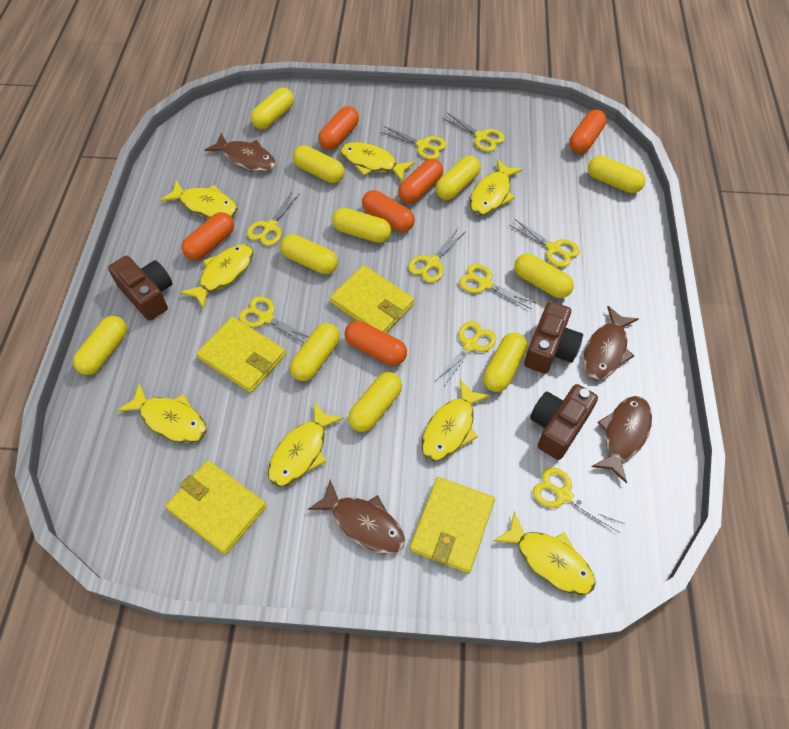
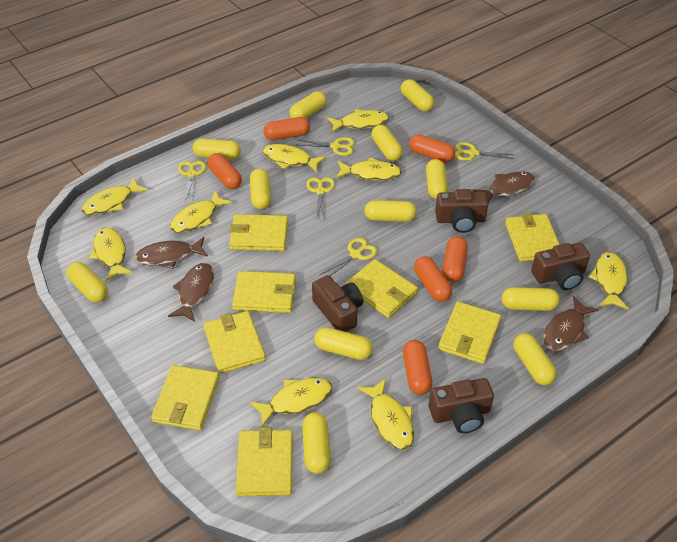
brown camera: [108,256,172,321] [524,301,583,374] [530,384,598,460] = 3 -> [312,275,363,332] [429,378,494,433] [435,189,488,233] [531,242,590,290] = 4
yellow capsule: [73,316,127,375] [251,88,294,129] [280,234,338,274] [290,323,340,381] [293,145,345,183] [332,208,391,243] [348,372,402,432] [435,156,481,200] [483,333,527,392] [514,253,574,298] [588,156,645,193] = 11 -> [66,262,108,302] [193,138,241,160] [250,168,271,209] [289,91,327,118] [302,412,331,474] [314,327,373,360] [364,200,417,222] [371,125,403,161] [401,79,435,112] [426,159,448,199] [502,287,560,311] [513,333,557,385] = 12
yellow fish: [117,383,207,443] [161,181,238,218] [180,244,253,309] [268,401,344,487] [340,142,415,182] [421,379,491,461] [470,159,523,215] [493,511,596,595] = 8 -> [81,177,148,215] [89,227,133,281] [170,191,232,233] [250,378,332,427] [262,144,326,172] [327,109,389,133] [336,158,402,181] [358,378,414,450] [589,252,629,309] = 9
yellow scissors: [239,296,310,343] [247,192,299,246] [380,126,446,159] [408,228,466,283] [436,321,496,388] [442,113,505,152] [459,264,536,309] [509,219,580,267] [533,467,625,533] = 9 -> [178,161,206,201] [299,137,355,156] [306,177,335,217] [320,238,377,276] [455,142,514,161] = 5
yellow wallet: [166,460,266,555] [196,317,286,393] [330,265,414,333] [410,477,495,573] = 4 -> [151,365,220,431] [203,311,266,374] [229,214,288,251] [232,271,296,313] [236,427,293,496] [345,259,418,318] [438,302,502,364] [505,213,560,262] = 8

